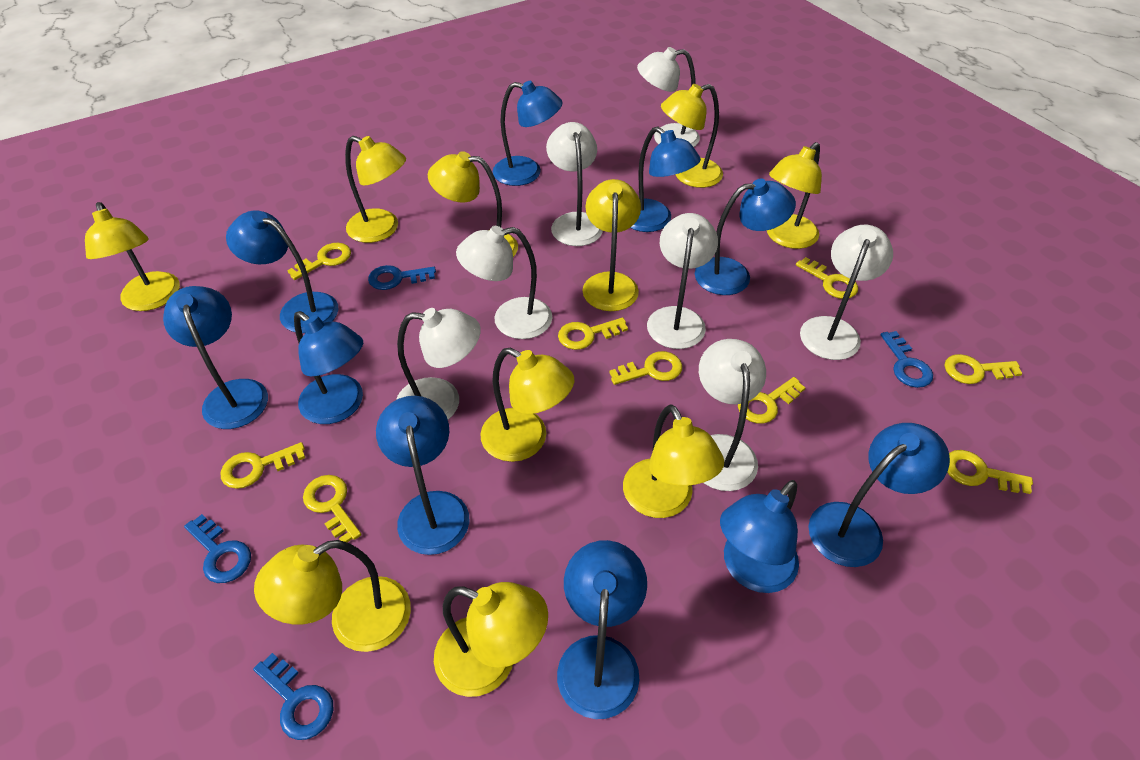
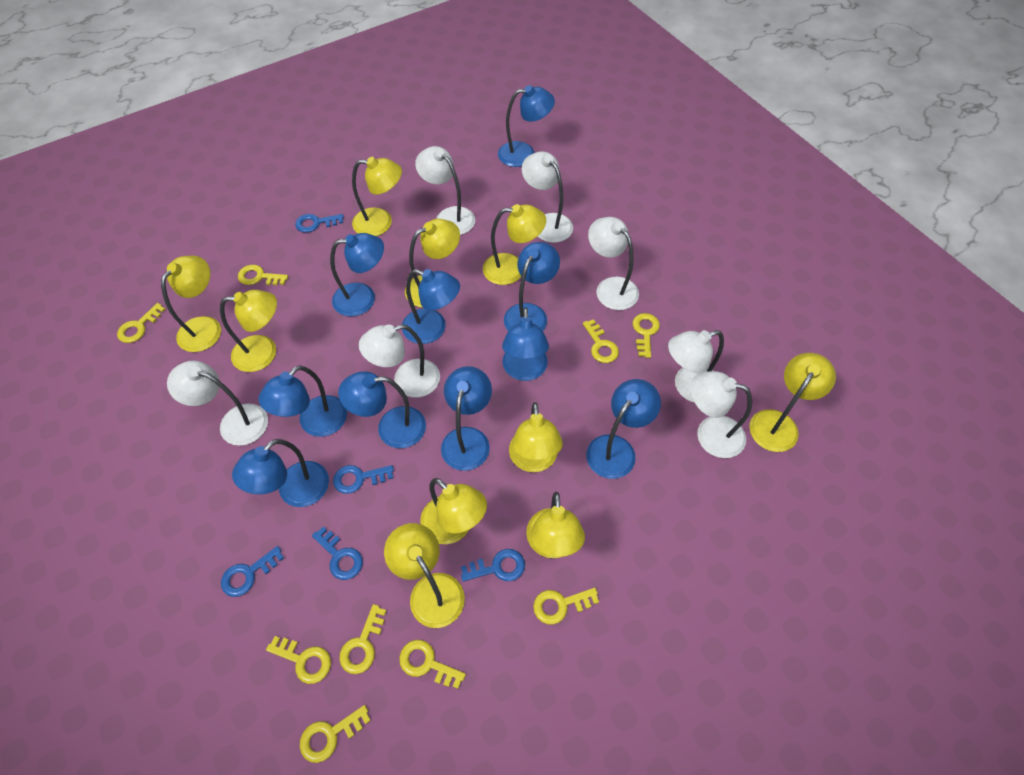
blue key: [184,514,251,583] [253,653,333,740] [368,265,436,290] [881,331,933,388] = 4 -> [221,546,284,597] [295,214,344,233] [312,527,363,580] [333,465,394,494] [461,549,525,581] = 5

